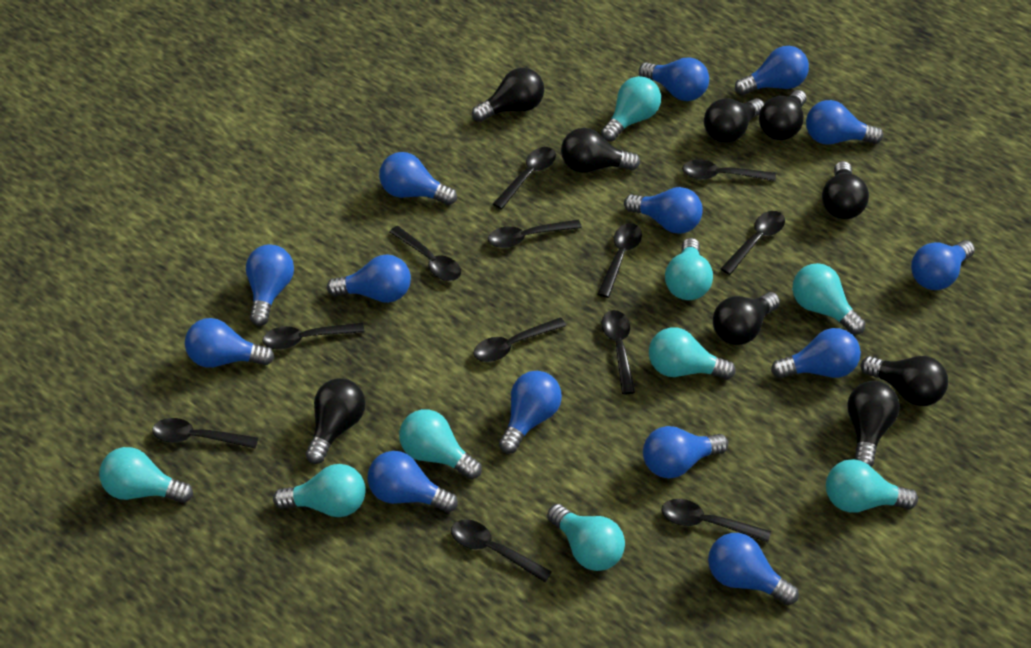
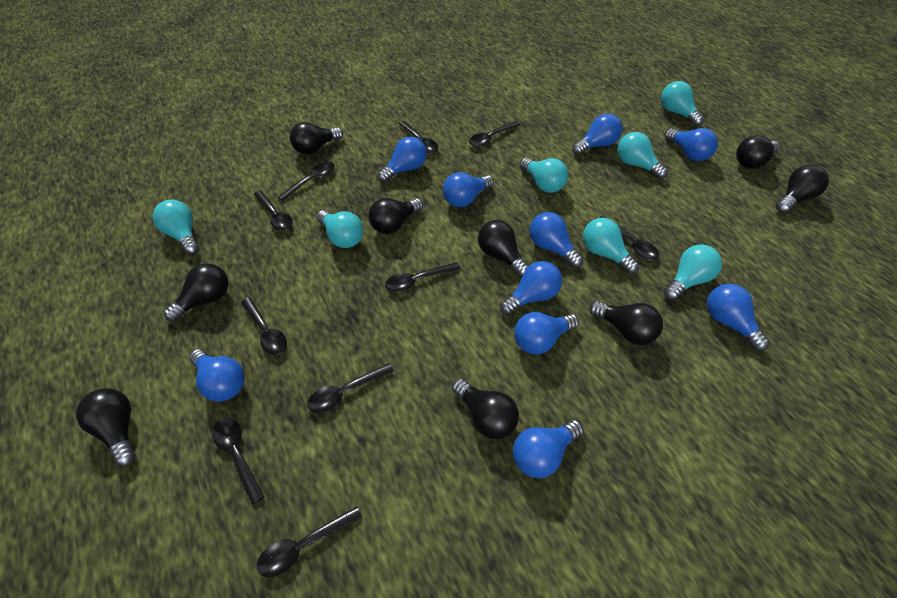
black spoon: [152,418,258,448] [263,323,365,350] [390,226,461,281] [451,519,552,582] [473,317,566,362] [488,219,582,248] [493,147,556,209] [597,223,642,298] [602,310,635,394] [662,499,771,542] [682,160,776,181] [721,211,785,275] = 12 -> [212,418,264,505] [241,297,287,355] [254,190,293,231] [257,506,362,577] [278,161,335,201] [307,363,394,413] [385,262,461,292] [398,121,438,153] [469,121,520,147] [599,215,659,260] = 10
blue light bulb: [185,318,274,368] [246,244,294,326] [327,254,411,303] [368,451,458,513] [379,152,457,205] [499,371,562,454] [624,187,702,234] [639,57,709,101] [643,426,728,479] [708,533,799,605] [735,46,809,95] [771,328,861,378] [806,100,883,145] [911,240,975,290] = 14 -> [189,349,245,402] [377,137,427,183] [443,172,494,207] [500,261,562,315] [513,420,583,478] [514,312,579,355] [529,212,583,268] [572,114,623,155] [665,128,718,161] [707,284,769,351] = 10
turquoise light bulb: [99,447,193,503] [273,464,366,517] [399,409,482,479] [547,504,625,571] [601,76,661,142] [649,327,735,380] [665,238,713,300] [792,263,865,335] [826,459,918,513] = 9 -> [153,200,199,255] [316,210,363,248] [520,158,568,193] [583,218,639,274] [617,132,668,179] [661,81,704,126] [664,244,722,300] = 7

